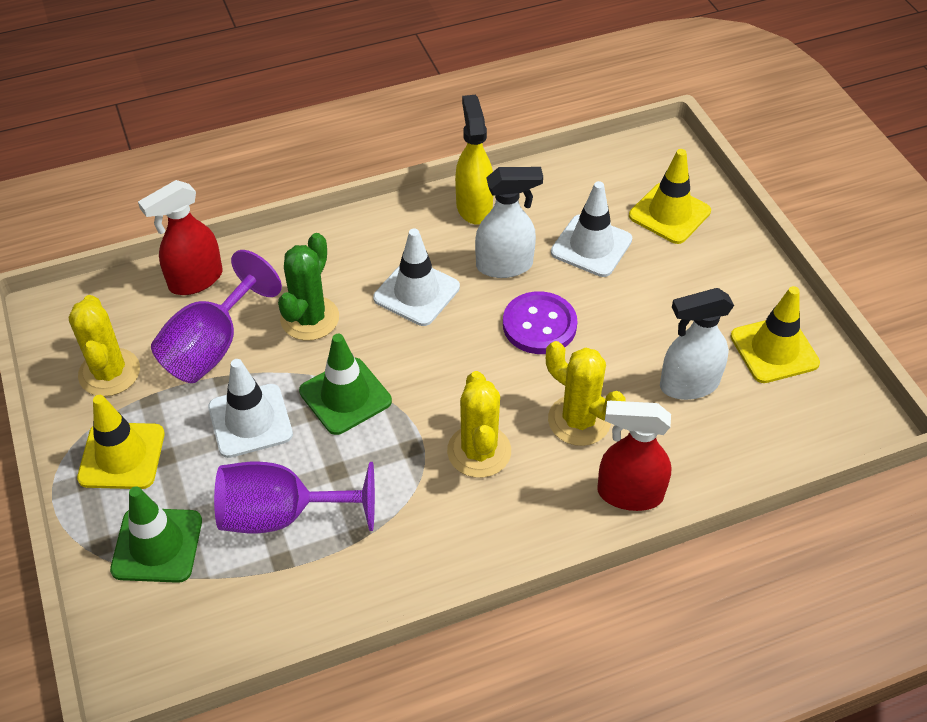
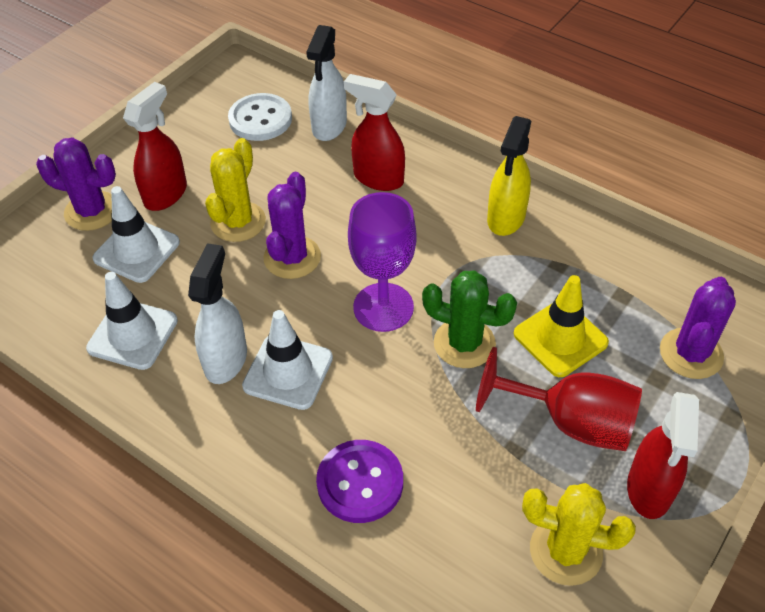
green traffic cone: [110,486,202,583] [299,334,392,435] = 2 -> none = 0
purple cactus: none = 0 -> [36,137,116,231] [264,172,321,279] [660,277,736,379] = 3
purple goblet: [151,250,282,383] [214,461,375,533] = 2 -> [348,192,417,332] = 1
red goblet: none = 0 -> [476,347,642,451] = 1
red spray bottle: [138,180,222,295] [597,401,671,511] = 2 -> [123,82,187,211] [344,74,405,191] [627,392,699,519] = 3
white button: none = 0 -> [228,93,292,141] = 1
yellow cactus: [68,295,140,396] [447,371,511,478] [546,341,625,446] = 3 -> [205,138,266,242] [522,483,636,586] = 2
yellow traffic cone: [77,395,165,489] [629,149,711,244] [730,286,820,383] = 3 -> [514,275,609,377] = 1

